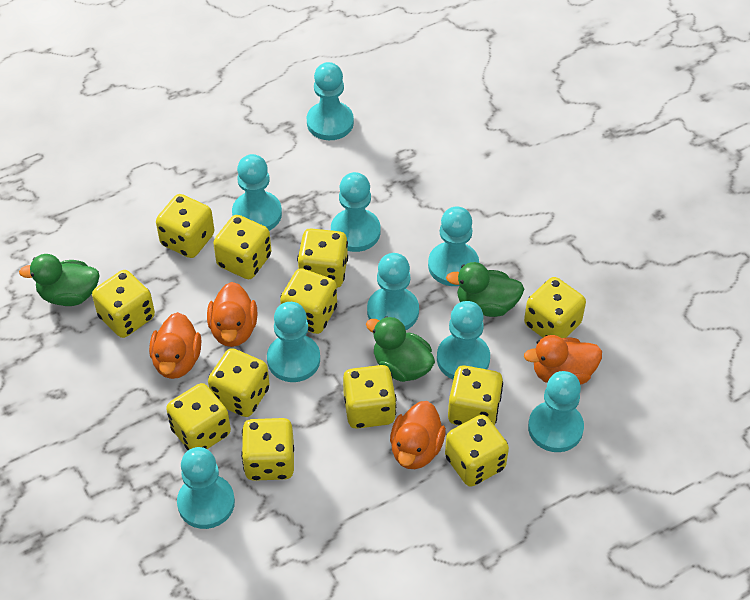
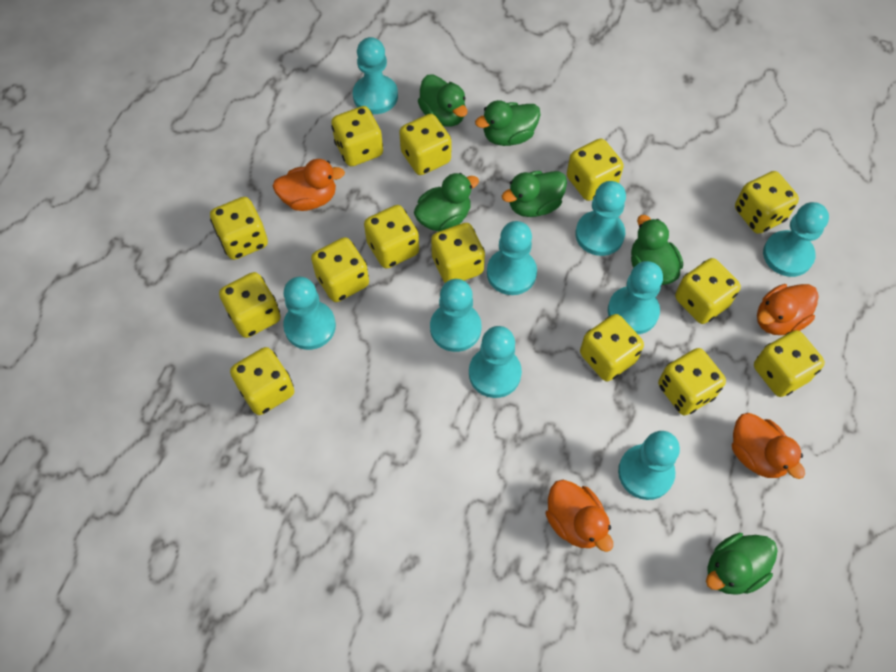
green duck: [19,254,99,306] [366,316,435,382] [446,262,524,317] = 3 -> [414,173,479,231] [418,74,467,127] [475,100,541,146] [502,171,567,217] [631,215,683,285] [706,533,778,595] = 6
yellow dice: [92,270,155,338] [156,194,215,258] [166,383,231,450] [208,348,270,417] [213,215,271,279] [241,418,294,481] [280,268,337,334] [297,228,348,288] [343,365,397,429] [445,415,509,487] [448,365,503,425] [524,277,586,338] = 12 -> [210,197,268,260] [219,272,281,338] [230,347,294,415] [311,237,369,302] [331,106,383,166] [364,205,419,269] [399,114,451,175] [431,223,485,283] [567,139,624,201] [580,314,644,381] [658,348,726,415] [675,258,741,324] [735,171,799,234] [754,330,825,397] = 14

